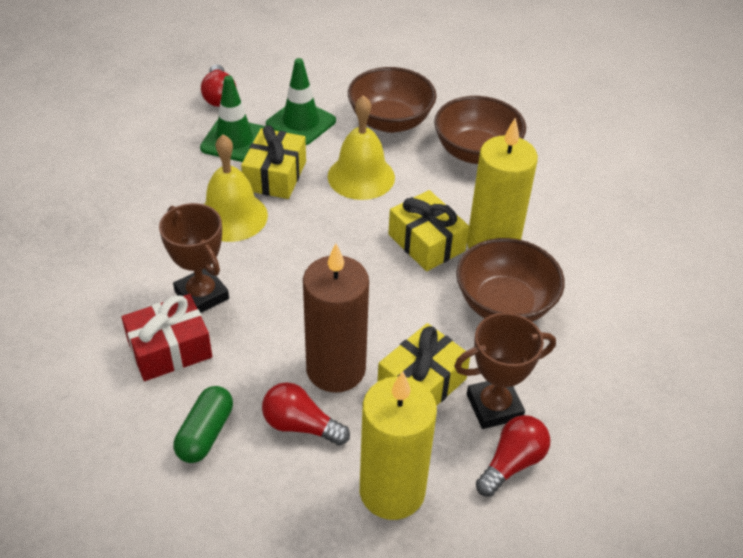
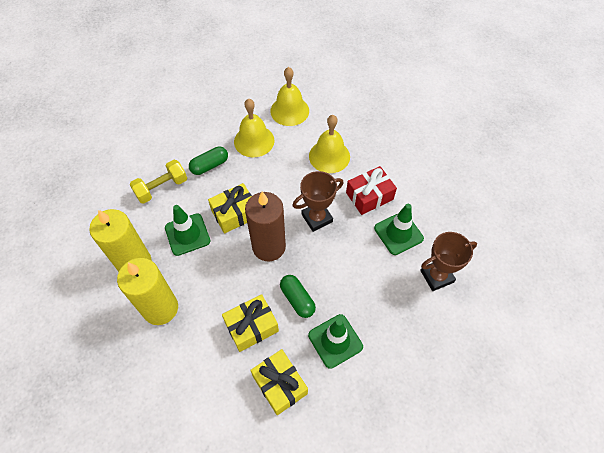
brown bowl: [348,67,437,133] [434,96,526,164] [456,238,565,322] = 3 -> none = 0
green capsule: [174,386,233,463] = 1 -> [189,147,228,175] [280,275,316,318] = 2
green traffic cone: [200,75,265,162] [266,58,336,145] = 2 -> [165,205,210,256] [308,314,363,369] [374,204,424,255] = 3
red light bulb: [201,64,236,107] [262,382,350,446] [476,415,550,497] = 3 -> none = 0
yellow bell: [204,135,268,242] [328,95,395,200] = 2 -> [234,99,274,157] [270,67,309,126] [309,115,350,173] = 3
yellow dumbbell: none = 0 -> [129,160,187,204] = 1

